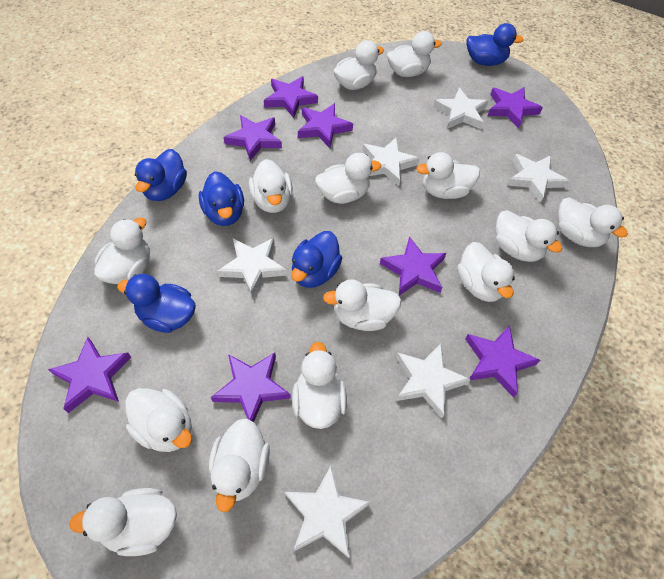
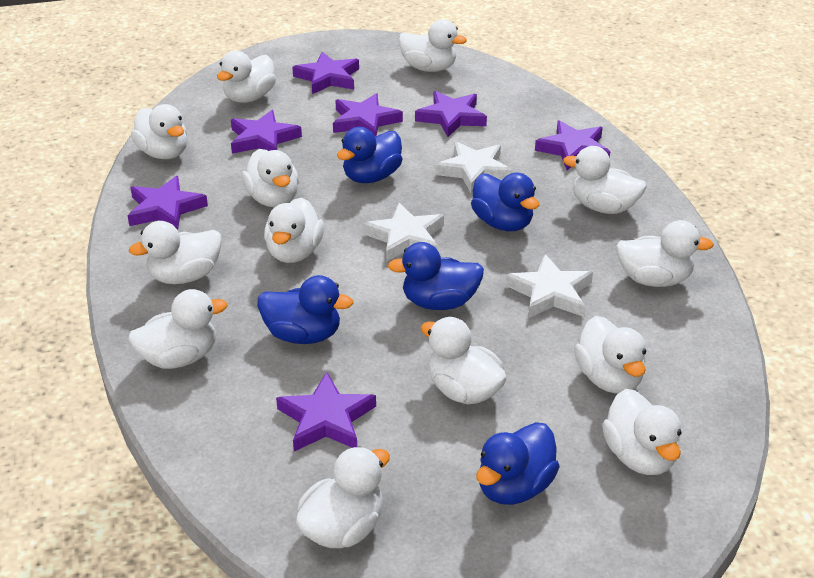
purple star: [48,337,132,413] [211,353,291,422] [224,115,282,161] [264,76,318,118] [298,103,353,148] [380,236,446,296] [465,325,540,398] [488,87,543,128] = 8 -> [128,176,208,230] [231,110,302,154] [276,372,376,451] [292,52,359,94] [333,93,403,136] [415,91,487,137] [535,120,610,170] = 7
white duck: [69,488,177,556] [94,217,150,284] [126,388,192,452] [209,418,270,512] [249,159,293,213] [292,342,347,429] [315,153,381,204] [323,279,401,331] [333,40,384,90] [387,31,442,77] [416,152,480,199] [457,242,515,302] [496,210,562,262] [558,197,628,247] = 14 -> [128,289,228,369] [129,221,222,284] [131,104,187,159] [217,51,276,103] [242,149,299,207] [264,197,324,263] [296,446,390,548] [398,19,467,72] [421,317,507,404] [563,146,646,214] [574,316,646,394] [602,389,682,475] [616,220,714,287] = 13
white star: [217,238,287,297] [285,466,371,558] [363,137,420,186] [396,343,471,418] [433,88,488,129] [507,154,569,203] = 6 -> [363,203,444,262] [435,141,513,193] [505,254,593,318] = 3

